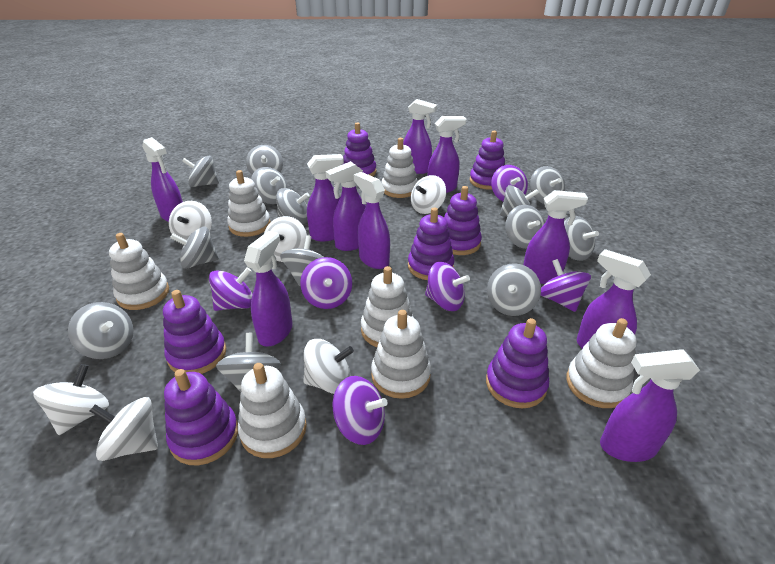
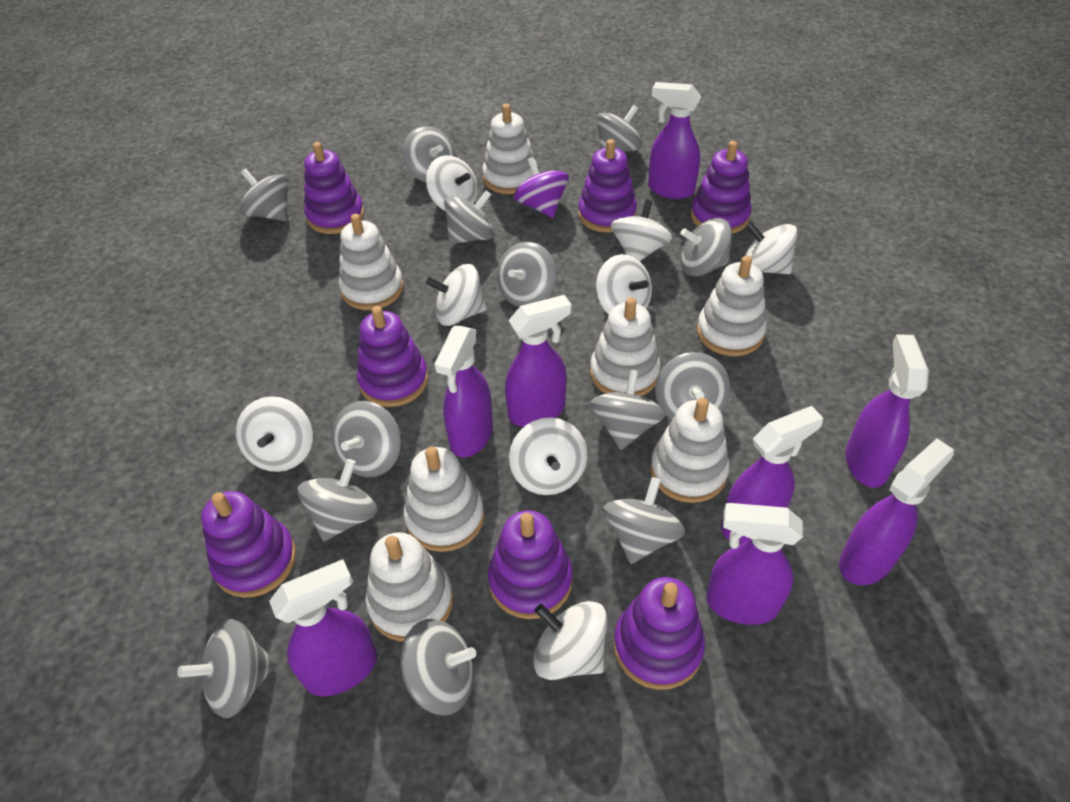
purple spinning top: [209,267,253,311] [300,257,352,309] [333,376,388,445] [425,262,470,311] [491,165,528,201] [541,259,591,312] = 6 -> [514,157,569,218] = 1
purple spray bottle: [142,137,183,222] [244,231,293,346] [307,154,344,241] [326,161,366,251] [354,172,390,269] [403,99,437,174] [428,116,466,193] [523,190,588,284] [577,249,651,349] [600,349,700,462] = 10 -> [269,559,377,696] [434,326,493,457] [505,295,572,427] [648,82,701,199] [706,503,803,625] [721,406,823,543] [839,439,954,585] [846,334,929,488] = 8
white spinning top: [33,364,109,435] [90,397,158,461] [169,201,212,240] [264,216,307,262] [303,339,354,394] [411,175,446,214] = 6 -> [236,396,313,472] [426,155,478,211] [426,264,487,326] [509,417,587,495] [533,601,608,680] [596,254,652,315] [611,199,672,261] [745,222,798,274] = 8

